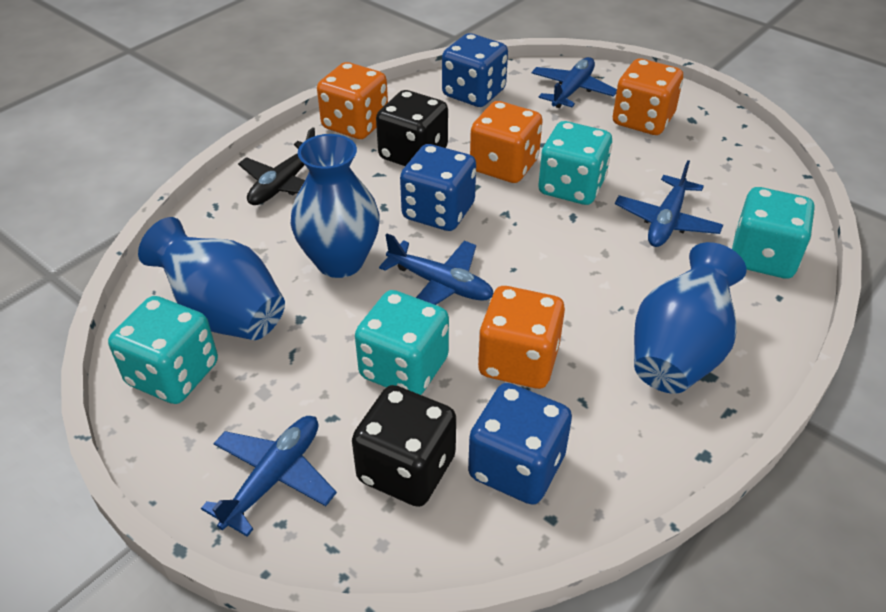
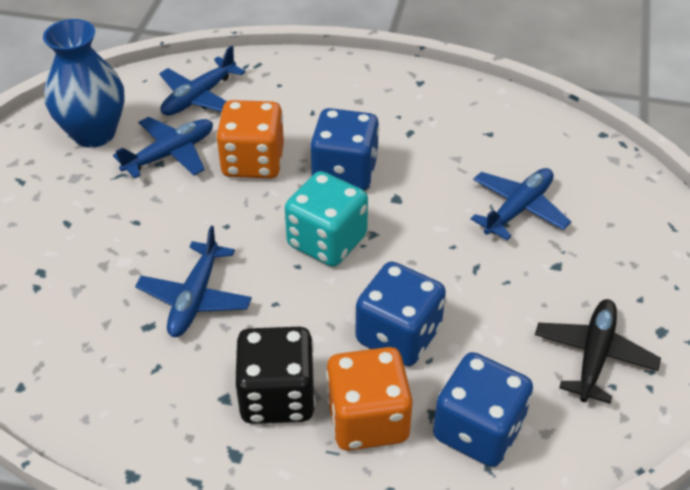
black dice: [352,385,456,507] [376,90,448,166] = 2 -> [234,327,315,424] = 1
blue vase: [138,217,285,340] [291,134,380,278] [634,242,746,394] = 3 -> [43,19,124,148] = 1
orange dice: [317,62,388,139] [470,101,543,183] [478,286,565,389] [613,59,683,135] = 4 -> [216,100,284,178] [326,347,413,451] = 2
turquoise dice: [108,296,218,404] [355,290,449,395] [538,121,612,205] [732,187,815,279] = 4 -> [285,171,368,267] = 1

